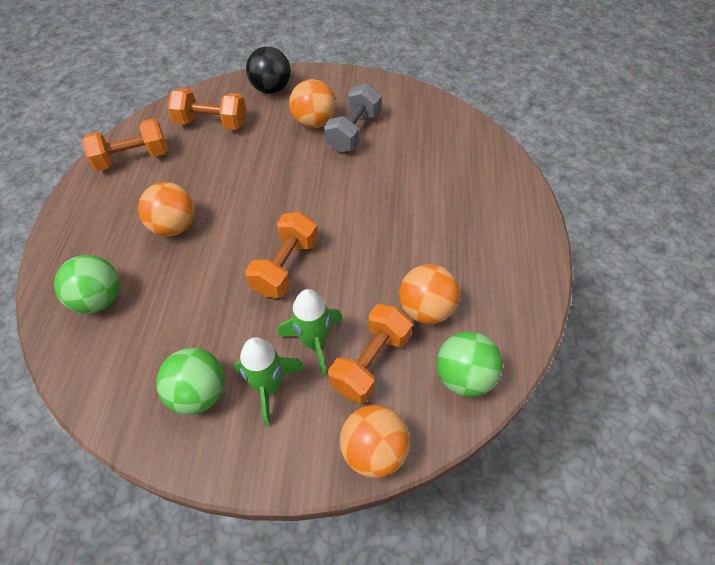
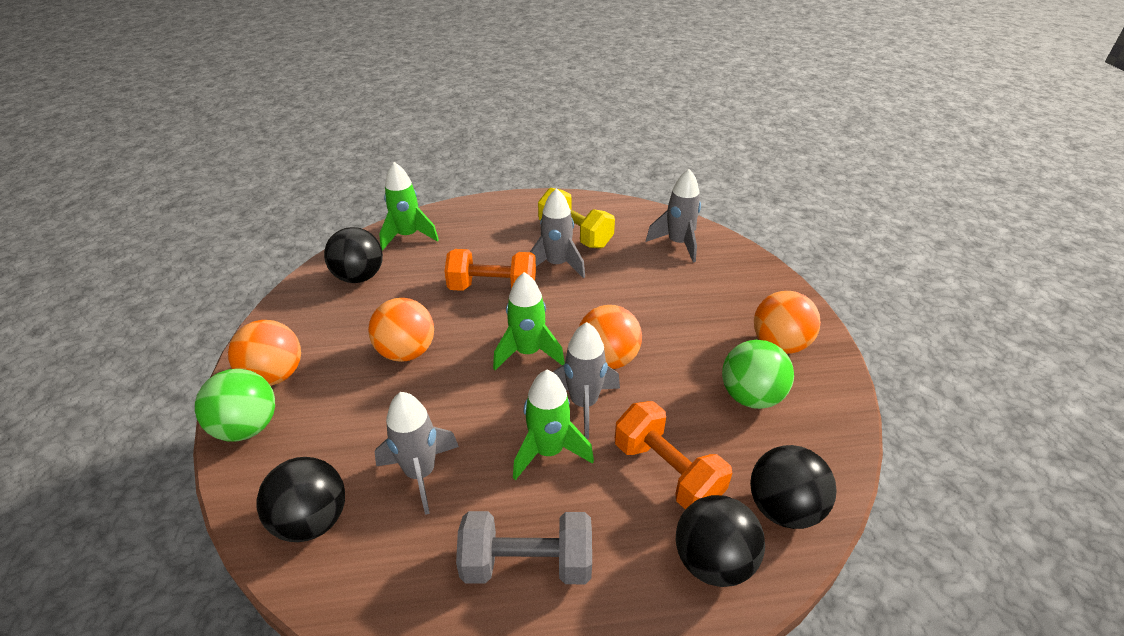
black ball: [246,47,291,94] = 1 -> [257,457,345,542] [324,227,383,283] [676,495,765,587] [750,445,837,529] = 4
green ball: [54,255,119,314] [156,348,225,415] [436,331,503,397] = 3 -> [195,369,275,442] [722,340,794,409] = 2
green rocket: [234,337,305,426] [278,289,342,377] = 2 -> [379,162,439,251] [493,272,565,370] [513,370,594,480] = 3
grey rocket: none = 0 -> [374,392,459,515] [530,188,585,278] [553,322,620,439] [646,169,701,263] = 4
orange dumbbell: [82,118,167,171] [168,88,246,130] [245,212,318,298] [328,304,413,404] = 4 -> [444,249,536,291] [615,401,732,510] = 2
yellow dumbbell: none = 0 -> [538,188,615,248] = 1

